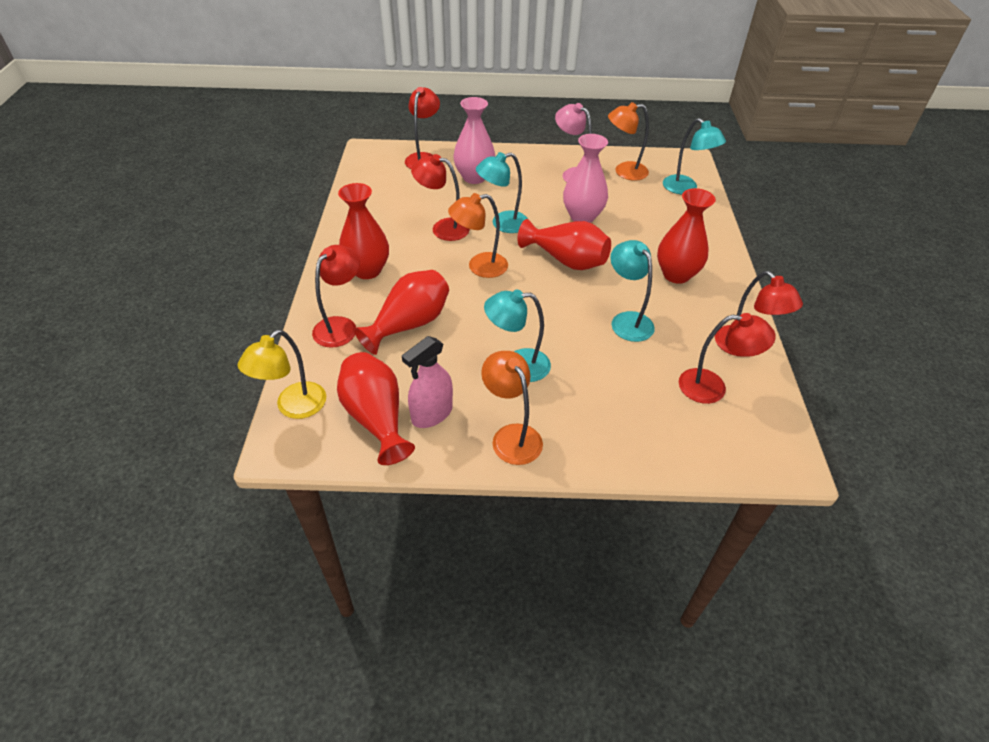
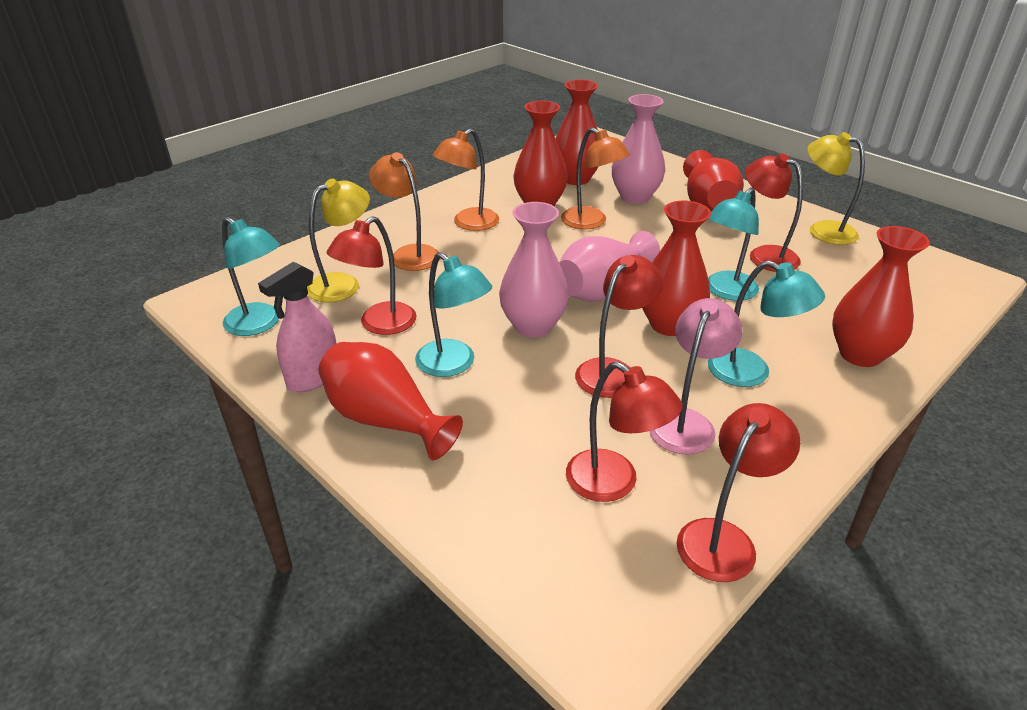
pink vase: [453,97,495,184] [563,134,608,223] = 2 -> [499,202,569,338] [559,231,660,302] [612,94,665,204] = 3
red vase: [337,352,415,465] [338,183,389,279] [354,270,449,355] [518,219,611,270] [657,188,716,284] = 5 -> [318,342,463,460] [514,101,568,206] [555,80,599,185] [643,201,711,336] [683,150,744,211] [832,226,930,367] = 6
yellow lamp: [237,330,326,419] = 1 -> [307,178,370,303] [807,132,865,245] = 2

